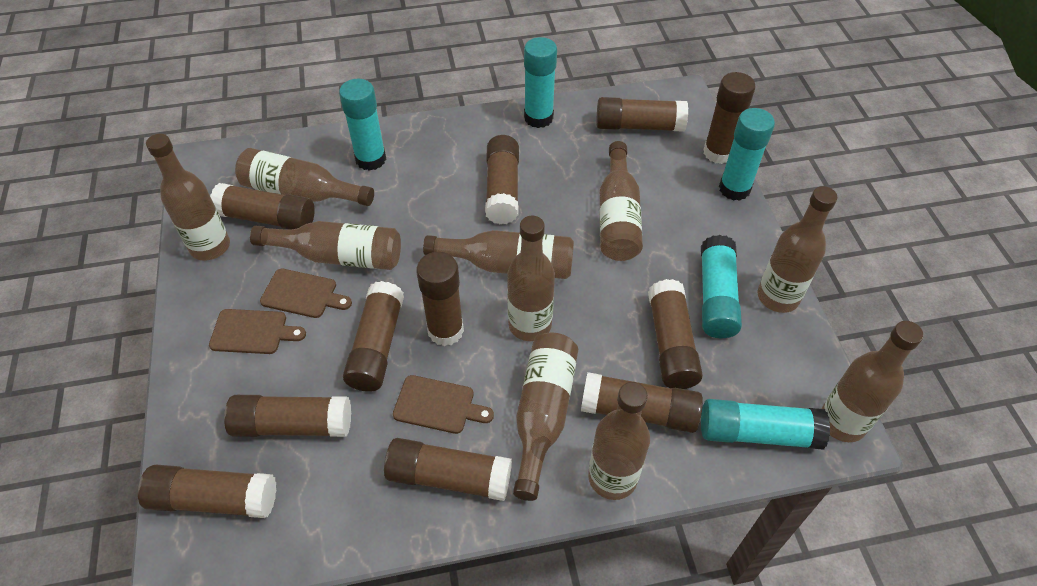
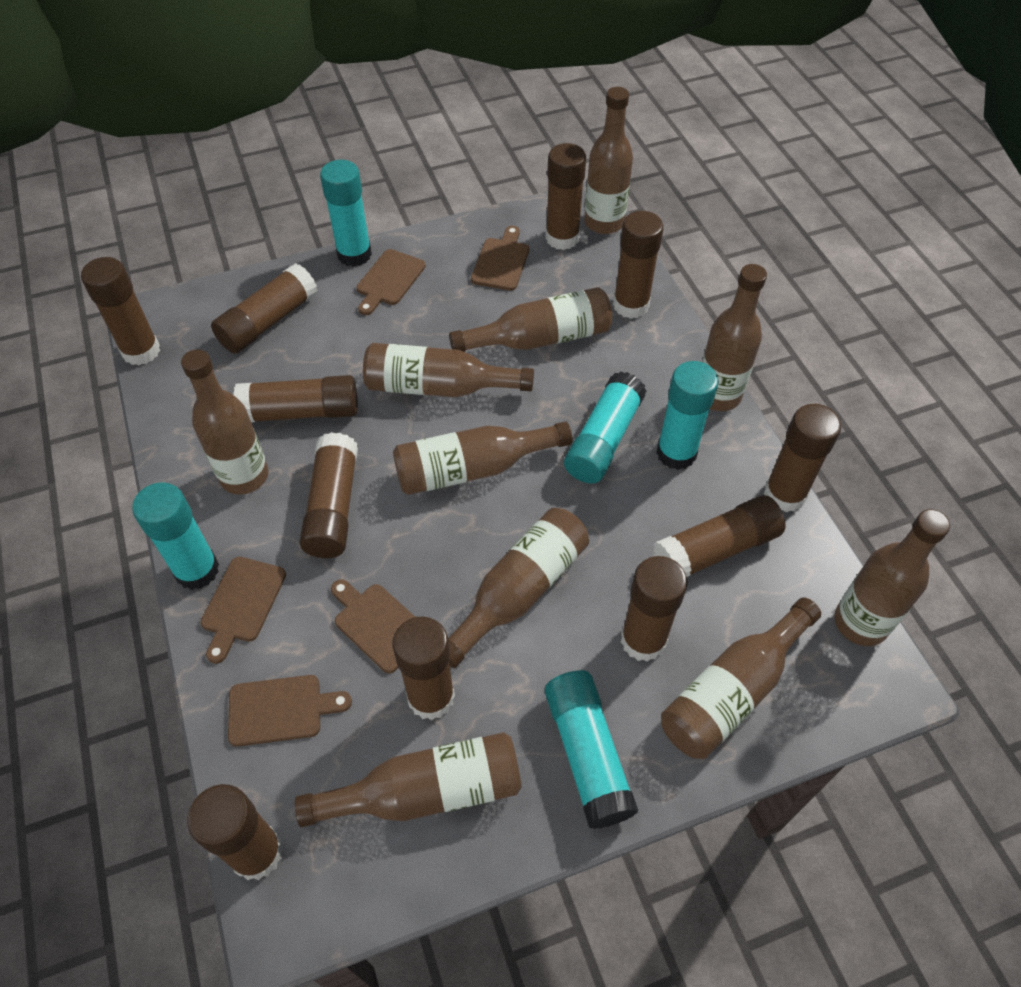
brown cutting board: [209,309,306,354] [260,269,352,318] [393,375,494,434] = 3 -> [201,557,286,664] [228,675,352,747] [331,579,415,673] [357,249,426,315] [471,226,529,291] = 5

